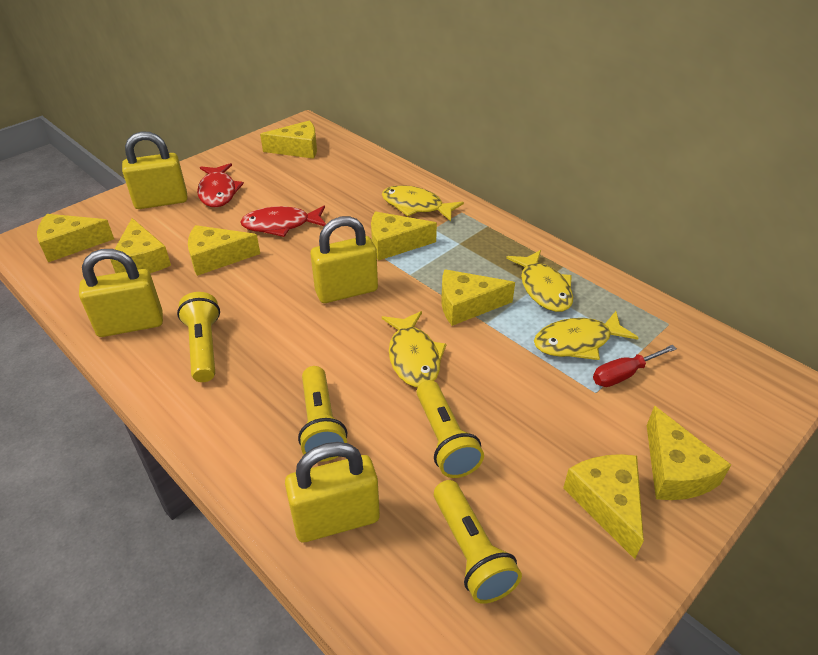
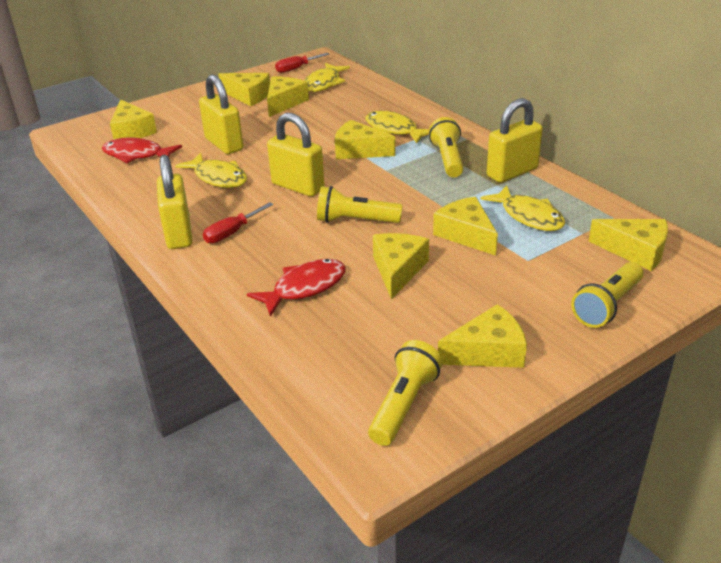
red screwdriver: [593,345,677,387] = 1 -> [203,202,273,244] [275,53,329,73] = 2

